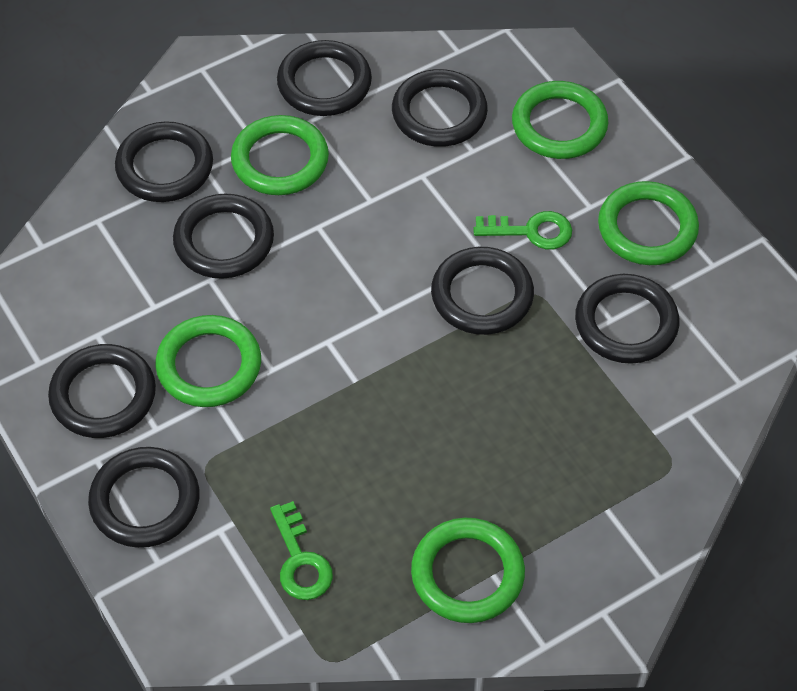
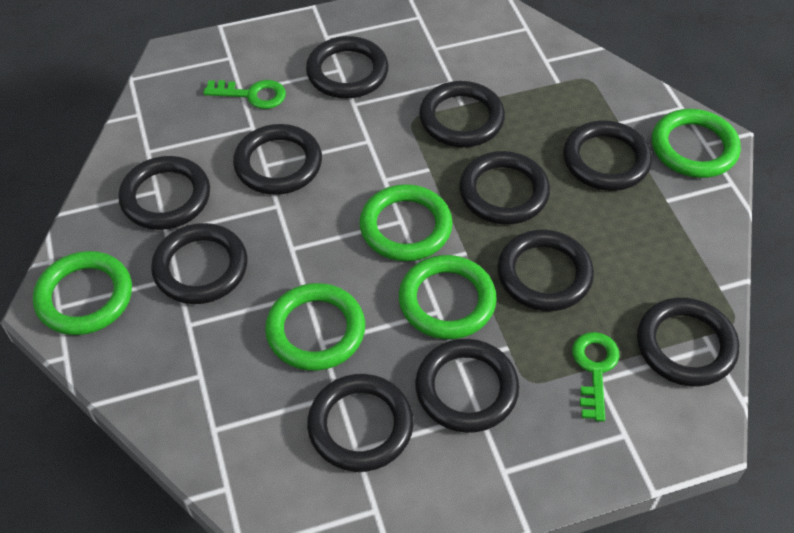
black ring: [48,344,156,438] [88,447,200,548] [115,122,213,202] [173,194,274,279] [277,40,372,116] [392,69,488,147] [431,247,534,335] [575,274,679,364] = 8 -> [118,156,210,230] [151,223,248,304] [233,124,322,195] [306,36,389,98] [307,374,414,472] [415,339,519,433] [419,81,505,147] [459,151,550,225] [497,230,594,311] [563,121,652,191] [637,297,739,386] = 11

